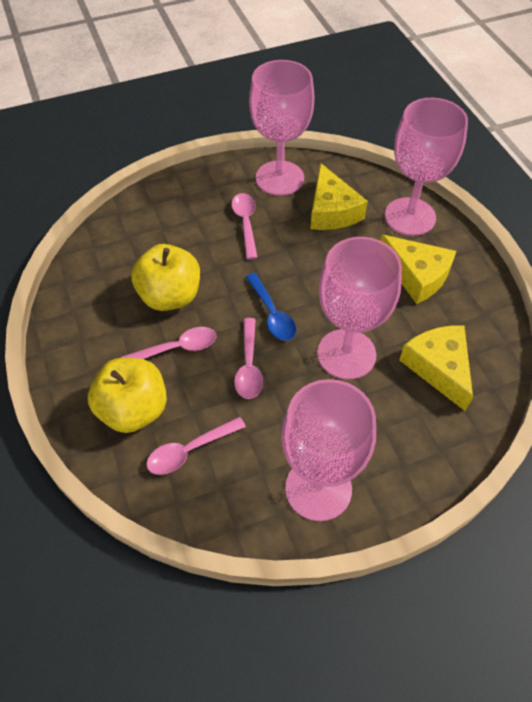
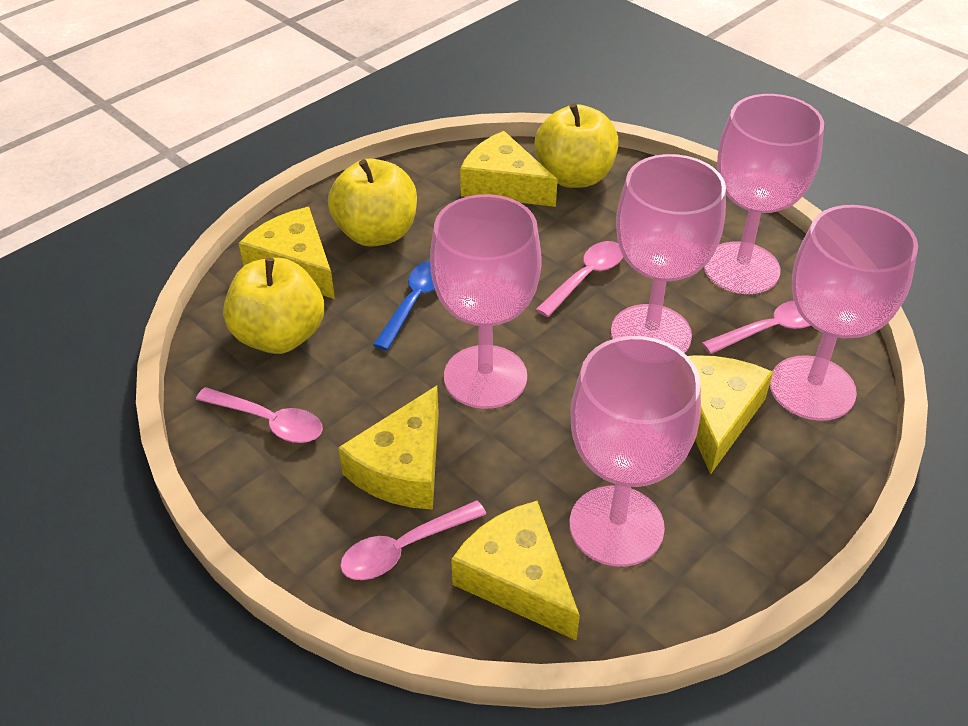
pink goblet: [249,60,315,196] [281,379,376,521] [317,237,402,380] [385,98,468,236] = 4 -> [430,194,542,409] [570,336,701,567] [611,154,726,353] [704,94,824,294] [770,205,918,421] = 5
yellow apple: [88,358,167,433] [131,244,200,311] = 2 -> [223,258,324,354] [328,159,417,247] [534,103,619,188] = 3
yellow cheese: [310,163,368,230] [380,234,456,304] [400,325,473,411] = 3 -> [239,207,335,299] [338,386,439,509] [451,501,580,641] [460,131,558,207] [688,355,773,475] = 5

